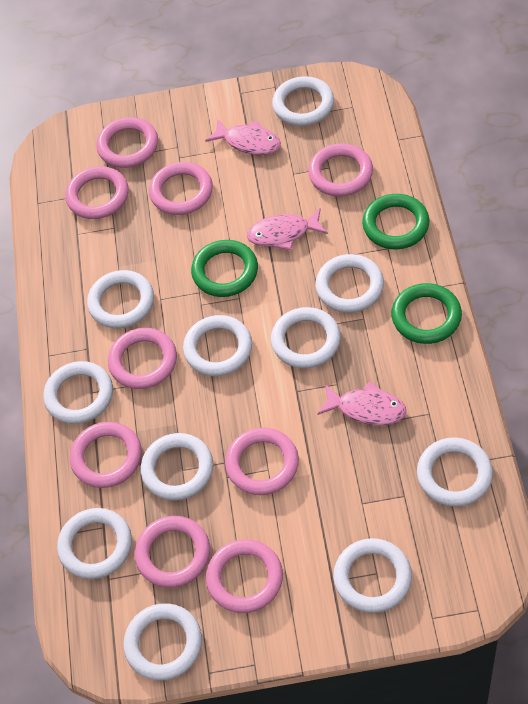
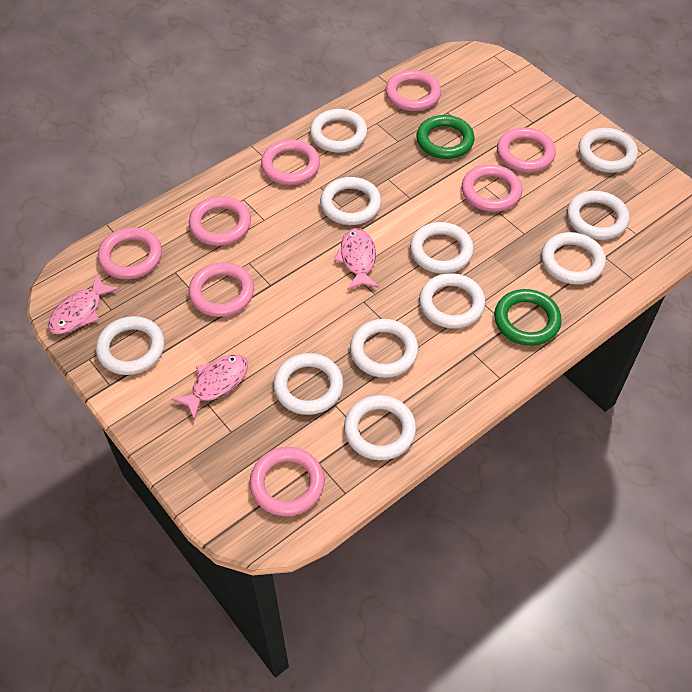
green ring: [191,240,258,297] [362,194,429,249] [391,283,462,344] = 3 -> [416,115,474,159] [494,289,562,346] = 2
pink ring: [65,166,129,219] [70,422,142,488] [96,117,158,168] [108,328,177,389] [135,516,210,588] [149,162,213,215] [206,539,283,613] [225,428,299,495] [308,143,373,197] = 9 -> [98,227,162,279] [189,196,251,246] [189,262,254,317] [249,447,325,516] [261,139,320,185] [386,70,441,111] [462,164,522,212] [497,127,556,172] = 8

